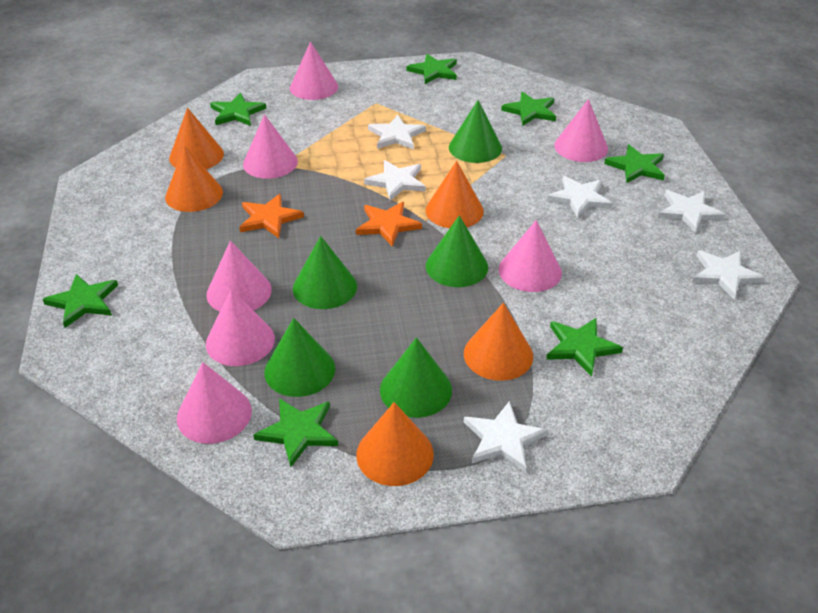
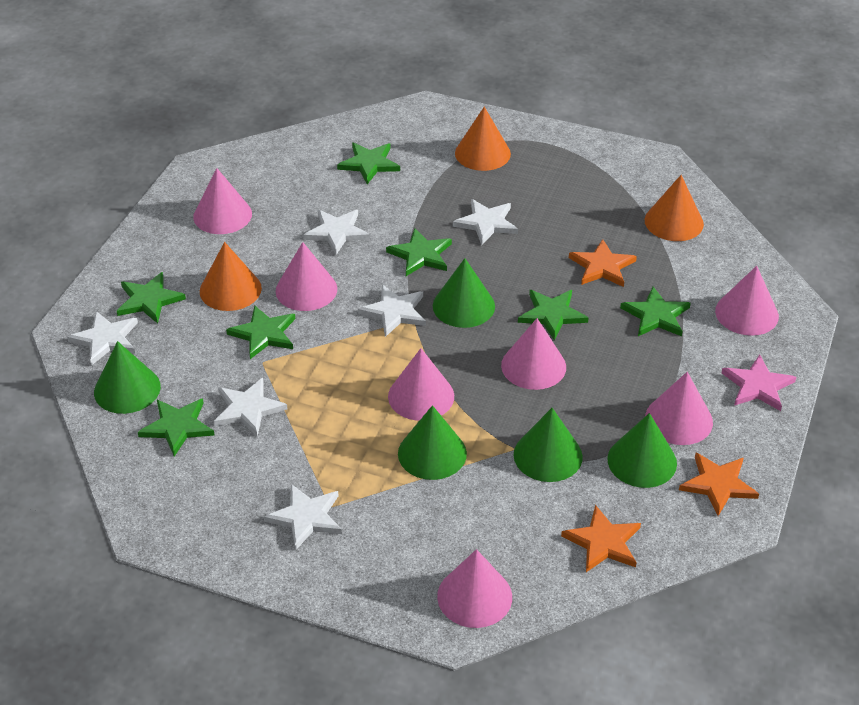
orange cone: [165,145,223,212] [169,108,224,169] [356,402,434,486] [425,161,484,228] [464,303,533,381] = 5 -> [200,242,262,311] [455,107,511,171] [645,175,704,241] = 3
orange star: [239,194,304,238] [356,202,422,247] = 2 -> [561,505,641,572] [569,239,637,287] [679,453,759,516] = 3
pink star: none = 0 -> [722,355,796,411] = 1

